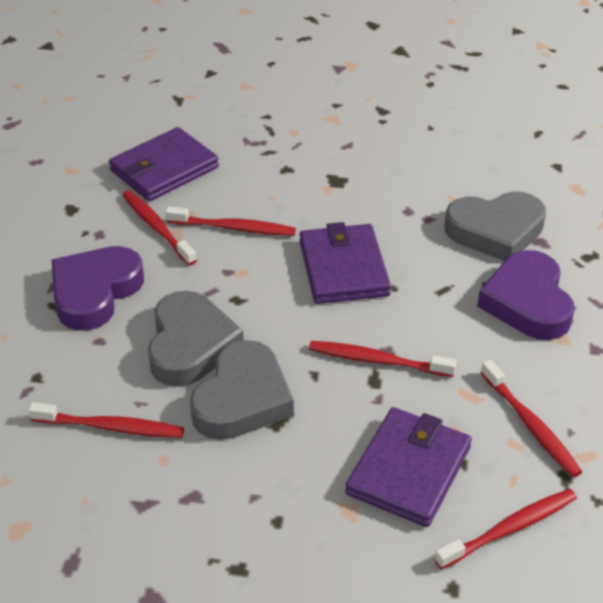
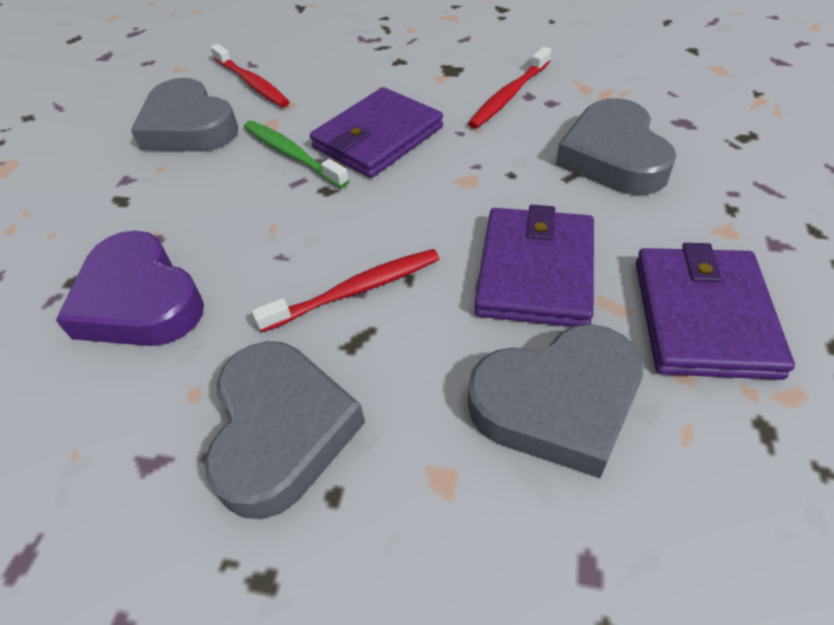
green toothbrush: none = 0 -> [244,121,349,188] = 1
grey heart: [148,291,244,387] [190,340,294,440] [444,192,546,261] = 3 -> [131,78,238,152] [204,341,365,519] [468,324,643,478] [556,98,677,195] = 4
purple heart: [52,246,144,331] [477,250,574,340] = 2 -> [56,231,204,346] = 1
red toothbrush: [28,402,184,438] [122,190,197,265] [165,206,296,236] [309,341,457,377] [434,489,577,569] [481,360,582,477] = 6 -> [210,44,290,107] [252,249,439,332] [468,47,551,129] = 3

